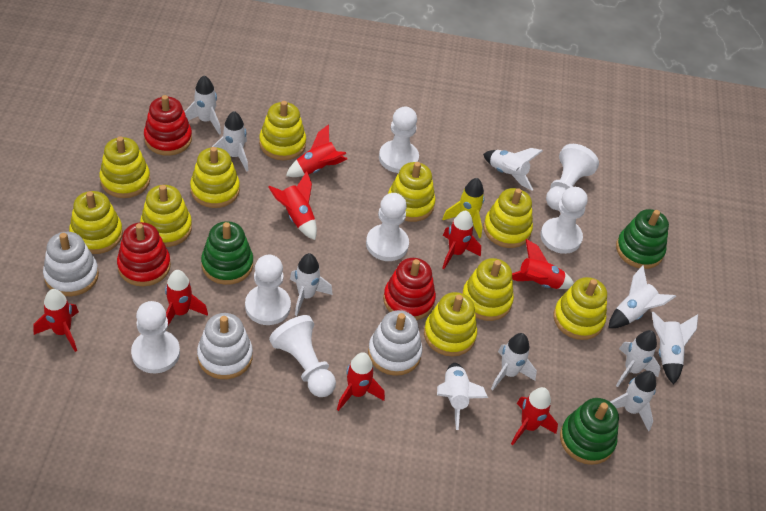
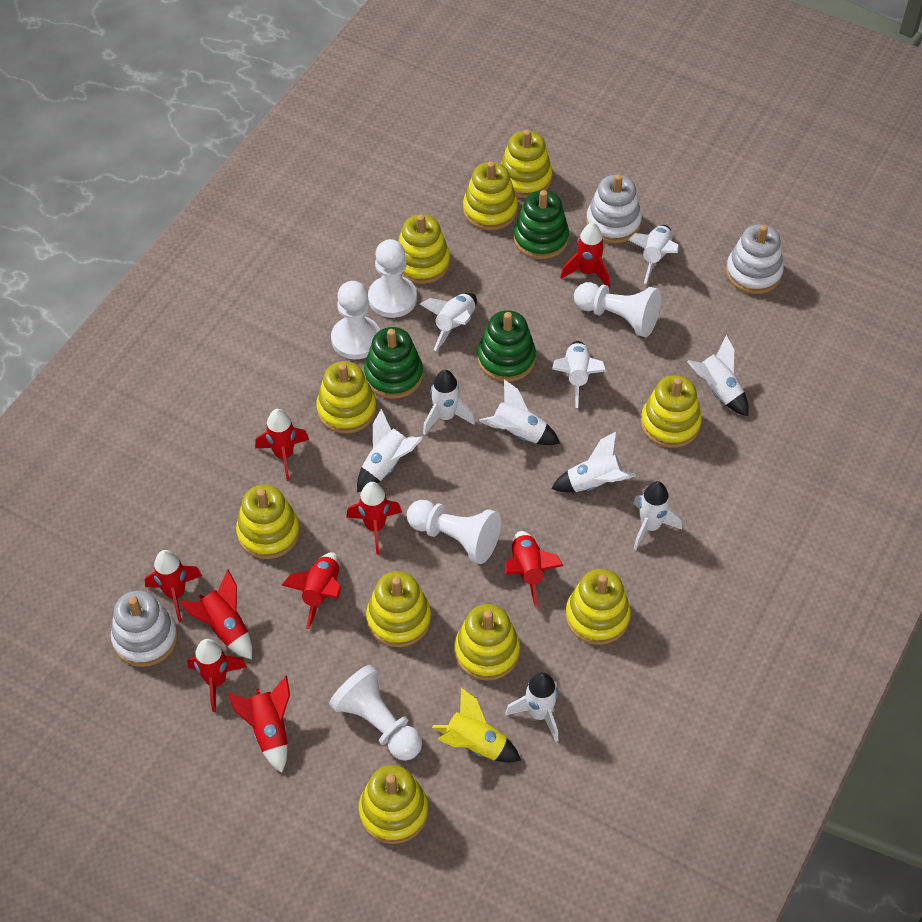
red rocket: [33,289,79,352] [165,270,208,325] [268,171,317,240] [286,124,347,177] [337,352,385,411] [442,210,481,269] [511,387,558,445] [512,239,574,289] = 8 -> [145,550,202,622] [179,570,252,659] [187,639,247,712] [227,676,290,773] [255,409,309,481] [281,552,341,629] [346,482,402,555] [505,531,563,608] [560,222,610,287] = 9
red stacking toy: [117,222,171,286] [144,95,192,156] [383,258,436,320] = 3 -> none = 0
white pawn: [131,301,180,373] [245,255,291,325] [269,315,336,397] [366,193,409,261] [379,106,419,173] [540,187,588,254] [546,144,599,210] = 7 -> [329,665,422,761] [331,281,380,359] [368,239,417,318] [407,500,501,564] [574,282,661,337] = 5

